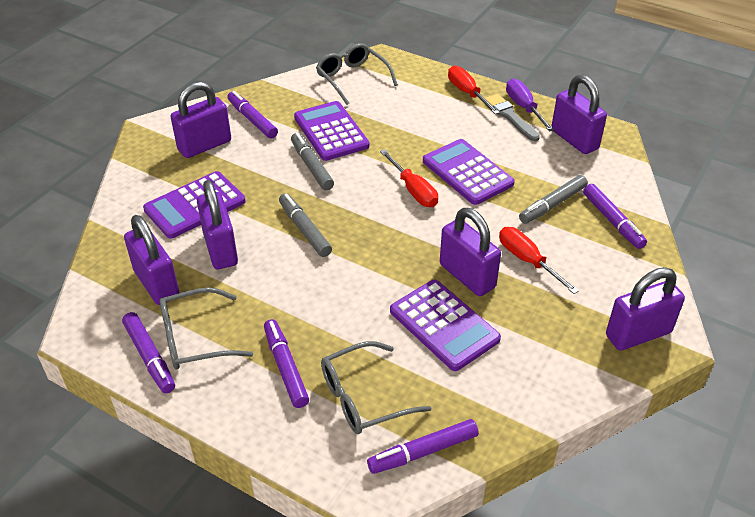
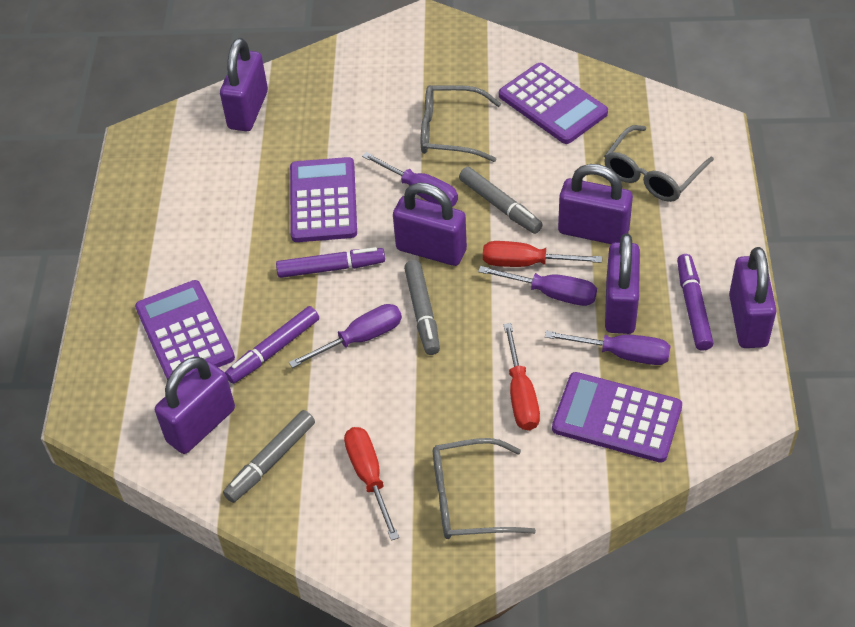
grey brush: [485,94,540,141] = 1 -> none = 0
purple marker: [122,312,175,393] [227,91,278,139] [264,319,309,408] [367,419,479,474] [583,184,647,249] = 5 -> [225,306,319,384] [276,247,385,278] [677,254,713,351] = 3
purple screwdriver: [506,79,554,132] = 1 -> [289,304,402,368] [362,152,458,207] [478,266,597,306] [545,331,671,365] = 4

